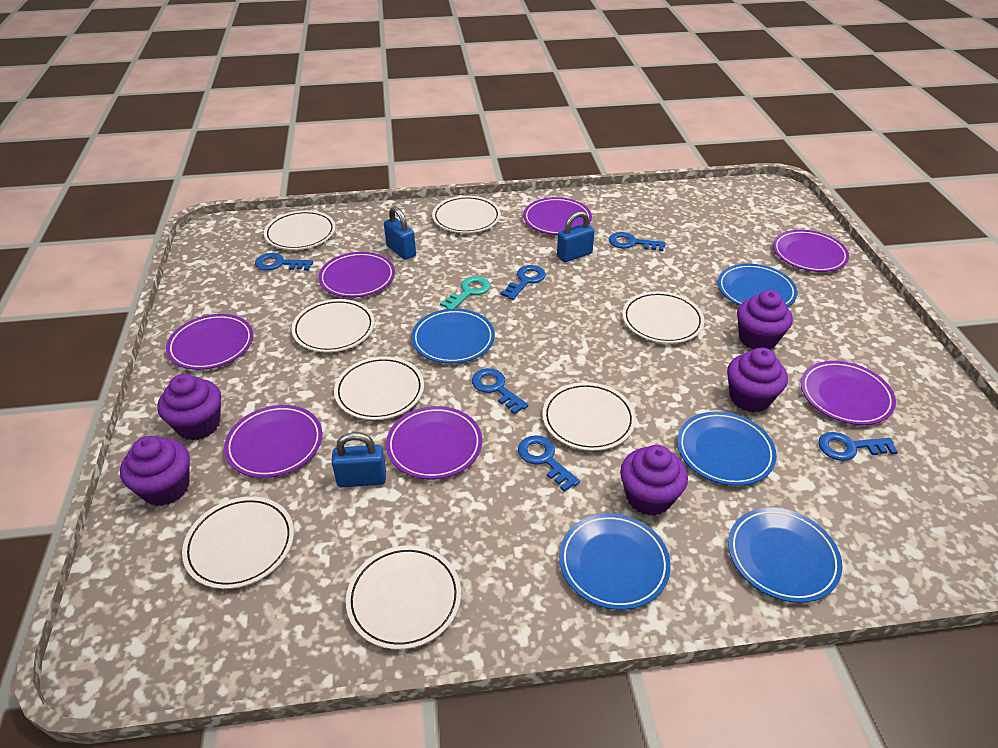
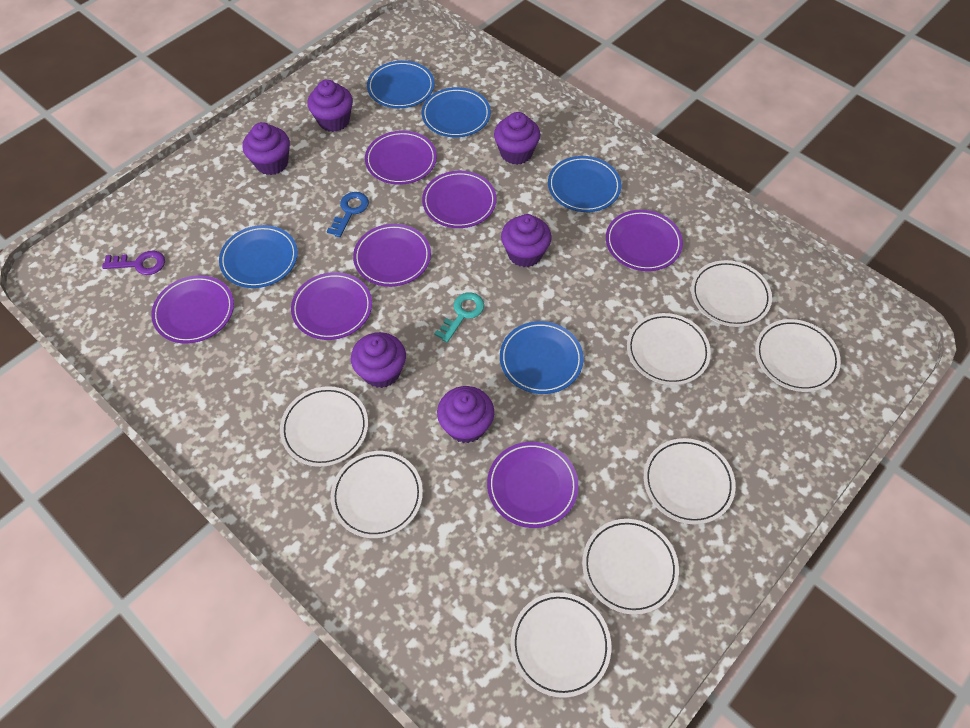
blue key: [255,253,313,271] [472,368,528,414] [501,265,546,300] [518,435,580,492] [609,232,665,251] [818,432,898,461] = 6 -> [327,192,369,237] = 1
blue padlock: [332,432,386,487] [384,206,416,260] [557,211,595,262] = 3 -> none = 0
purple cupcake: [120,436,190,506] [157,374,221,440] [620,445,688,516] [727,348,788,412] [737,290,793,350] = 5 -> [243,122,290,175] [307,79,353,132] [351,332,406,388] [437,386,494,443] [494,112,540,165] [501,214,551,267] = 6
purple key: none = 0 -> [102,250,165,275] = 1

